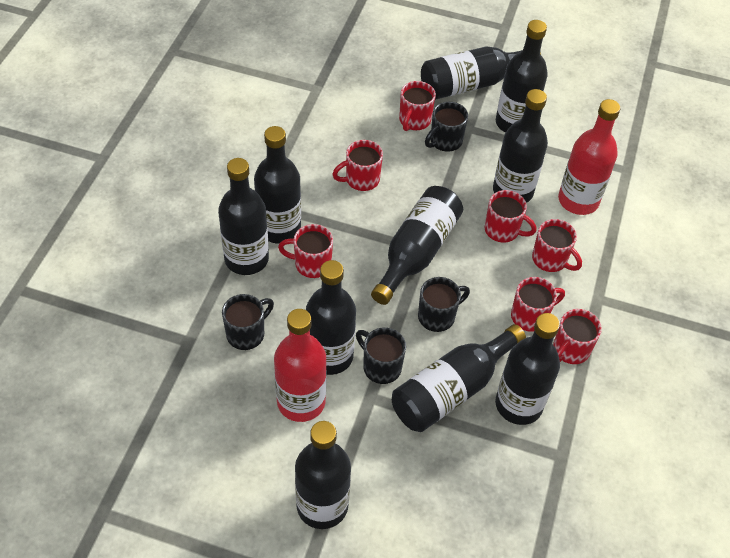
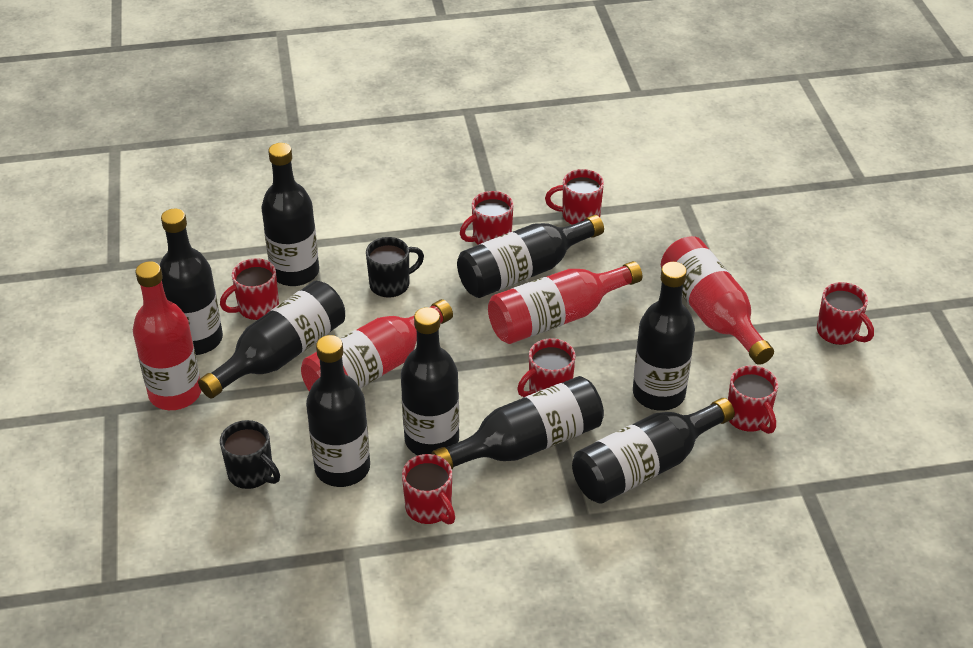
black bottle: [218,158,269,275] [254,126,301,243] [295,421,351,529] [306,260,356,375] [371,186,463,305] [392,324,526,432] [421,47,541,100] [493,89,548,203] [495,313,560,425] [496,20,548,133] = 10 -> [160,209,223,355] [198,281,345,399] [261,143,319,286] [306,335,370,487] [401,307,459,455] [431,376,604,469] [457,215,604,298] [572,398,735,504] [633,262,695,411] = 9
black mug: [222,294,274,350] [356,327,406,384] [418,277,470,332] [425,102,468,152] = 4 -> [220,420,280,489] [366,237,424,298] = 2
red bottle: [274,309,327,422] [558,99,621,215] = 2 -> [133,261,201,410] [301,299,453,392] [488,261,642,344] [661,236,774,365] = 4

